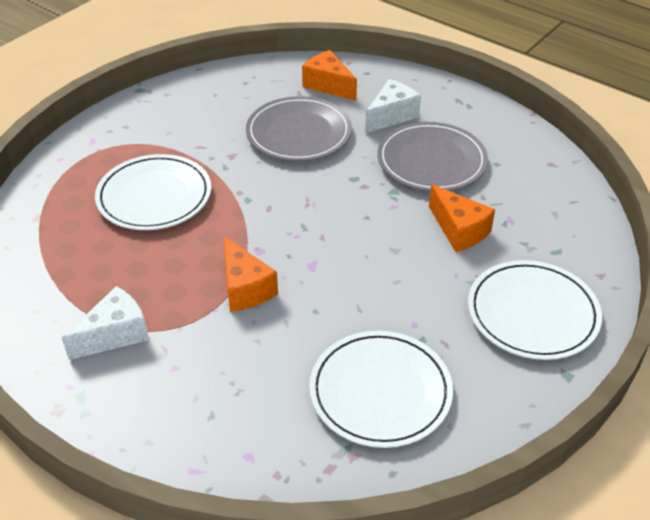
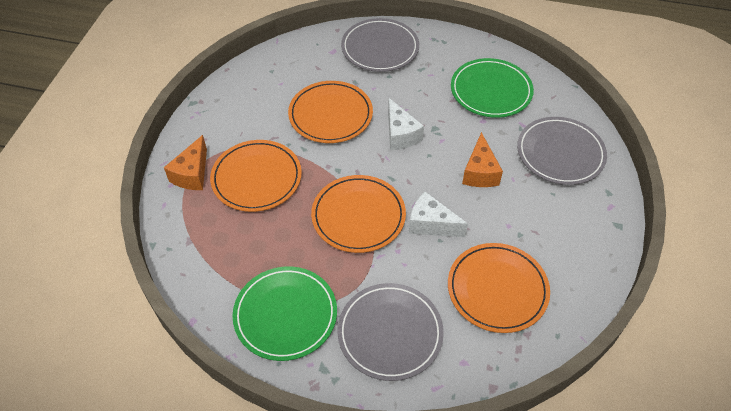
green plate: none = 0 -> [233,266,337,361] [451,58,534,118] = 2
grey plate: [246,96,352,161] [377,122,488,191] = 2 -> [337,283,444,381] [341,18,419,72] [517,117,607,185] = 3
orange cheese: [224,236,278,312] [302,50,357,101] [429,184,495,252] = 3 -> [164,135,207,190] [462,132,503,187] = 2
orange plate: none = 0 -> [210,140,302,212] [288,81,373,143] [311,175,406,253] [448,243,550,333] = 4
white plate: [95,154,211,230] [309,331,453,448] [468,260,602,360] = 3 -> none = 0

